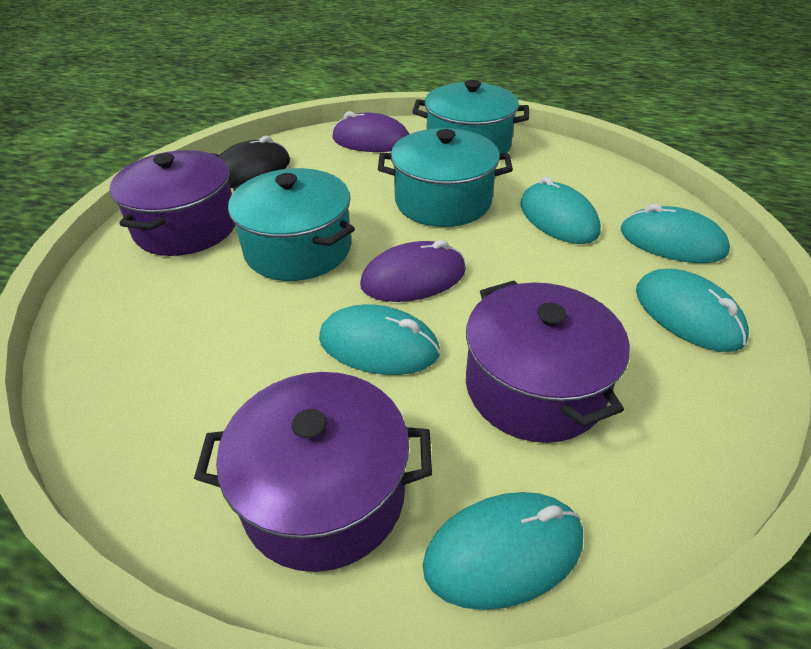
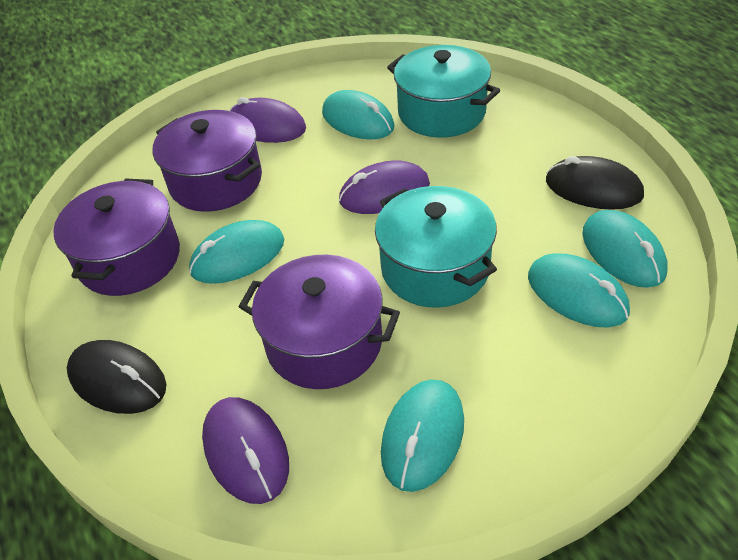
black mouse: [219,136,290,188] = 1 -> [67,340,166,414] [546,156,644,210] = 2
purple mouse: [332,111,409,152] [360,240,466,302] = 2 -> [202,397,289,504] [230,97,306,143] [339,160,430,214] = 3
turquoise pot: [228,168,355,281] [378,128,513,227] [412,80,529,154] = 3 -> [375,186,497,308] [387,45,500,138] = 2

